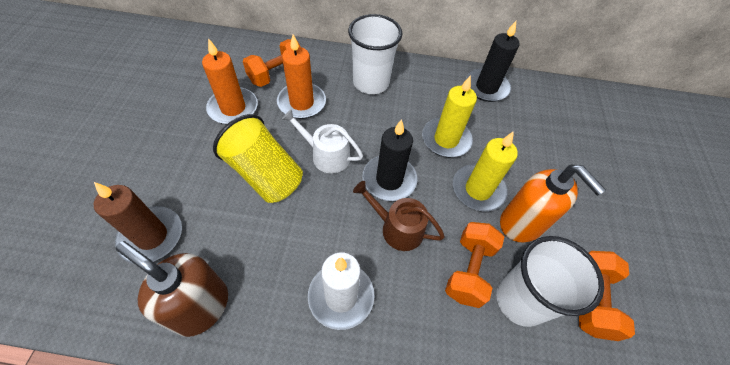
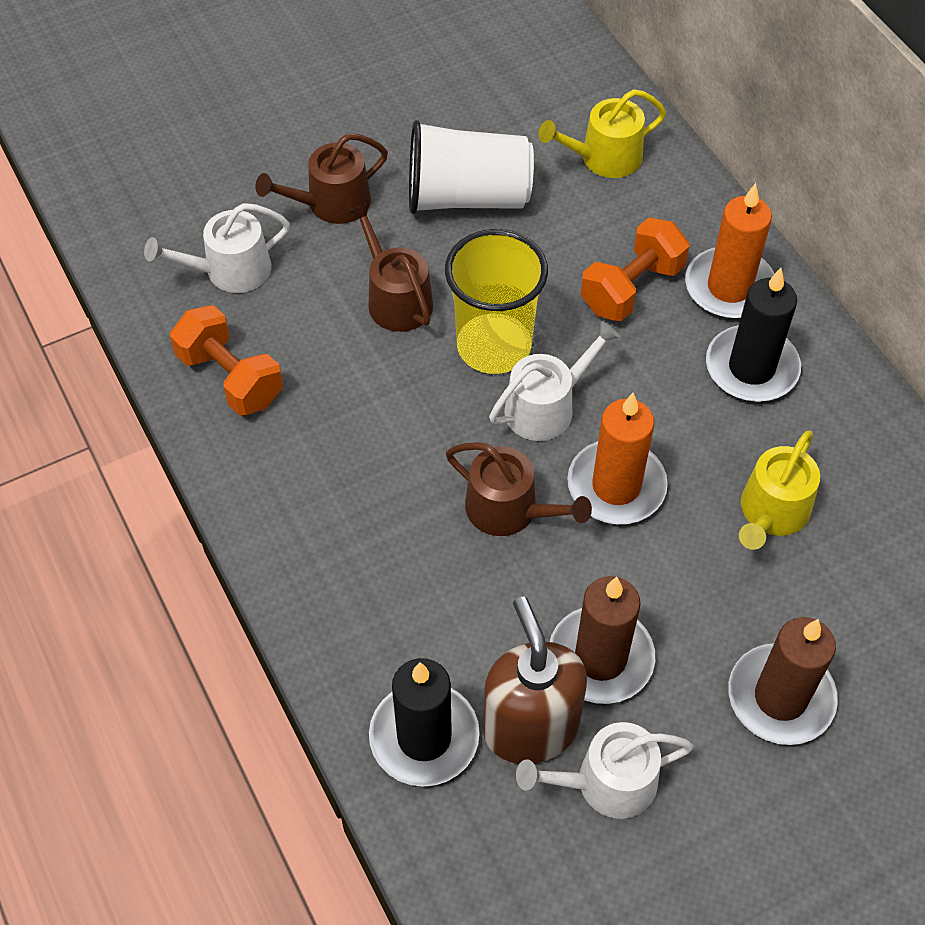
brown candle: [94,182,182,263] = 1 -> [550,576,655,704] [728,617,838,745] = 2
brown watering can: [353,181,445,251] = 1 -> [255,133,388,224] [348,202,433,332] [446,442,592,536] = 3
orange dumbbell: [243,39,301,87] [445,222,504,308] [579,251,635,341] = 3 -> [170,305,283,416] [581,218,689,321] = 2
orange soap dispenser: [500,165,606,243] = 1 -> none = 0
white candle: [308,252,374,330] = 1 -> none = 0
white cup: [348,14,402,94] [496,236,604,327] = 2 -> [409,120,534,214] = 1
white watering can: [282,109,363,173] = 1 -> [144,203,290,293] [489,321,620,441] [516,722,693,819] = 3
yellow candle: [422,75,477,157] [453,131,518,211] = 2 -> none = 0
yellow watering can: none = 0 -> [538,89,666,178] [739,430,820,550] = 2

